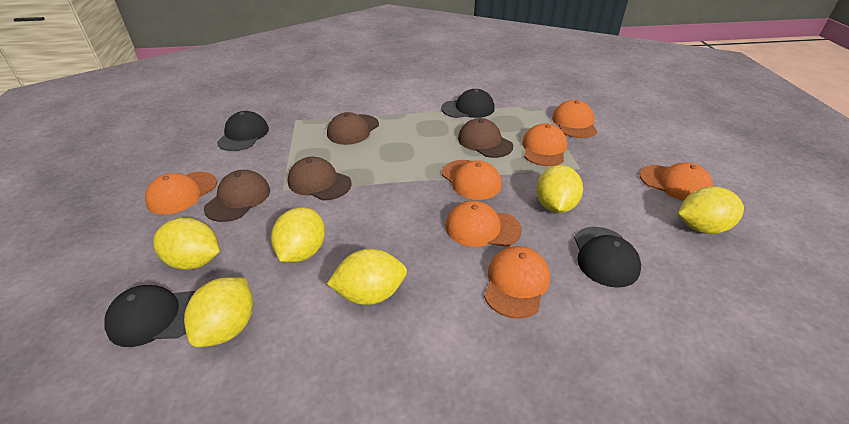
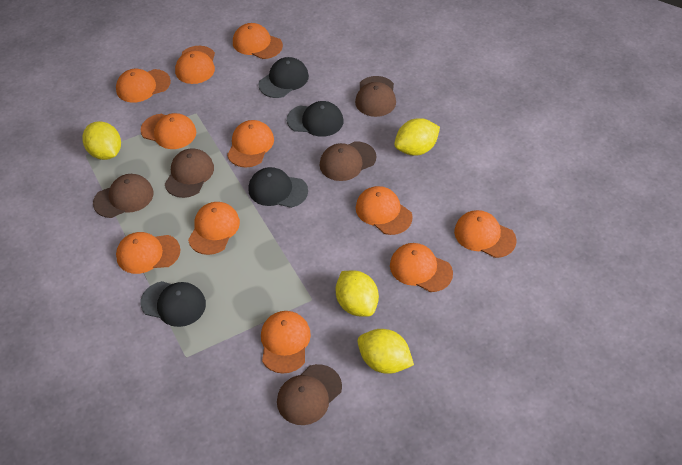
brown cap: [204,170,270,222] [288,157,352,200] [327,112,379,145] [458,118,513,158] = 4 -> [93,174,153,218] [165,148,214,198] [277,364,342,425] [320,141,376,181] [355,76,396,117] = 5
orange cap: [145,172,217,215] [442,160,502,200] [446,201,522,247] [484,246,550,319] [522,123,567,166] [552,100,597,138] [640,163,713,201] = 7 -> [116,69,171,103] [116,232,180,274] [141,113,196,149] [175,46,215,84] [188,202,240,255] [227,120,274,168] [233,23,283,59] [261,311,311,374] [356,186,413,235] [390,243,453,292] [454,210,517,258] = 11
yellow lemon: [153,218,220,270] [184,277,253,347] [271,207,325,262] [327,249,407,305] [536,165,583,213] [678,186,744,234] = 6 -> [82,121,121,160] [335,270,379,317] [358,329,414,374] [394,118,440,156] = 4

